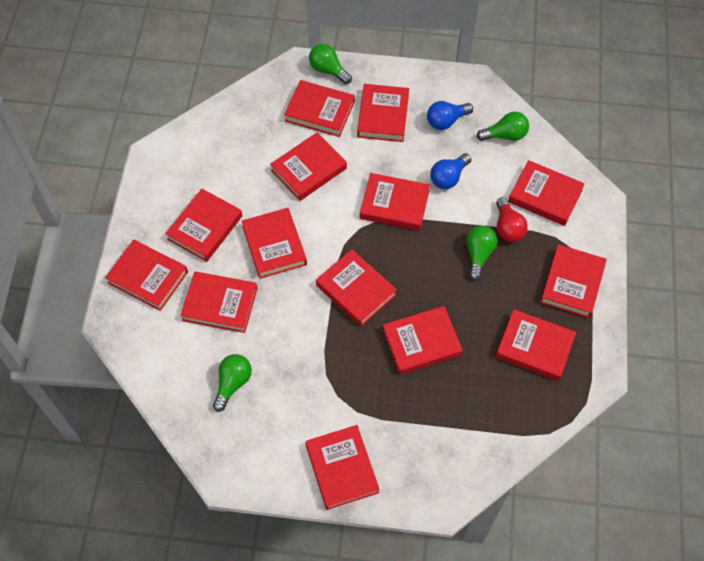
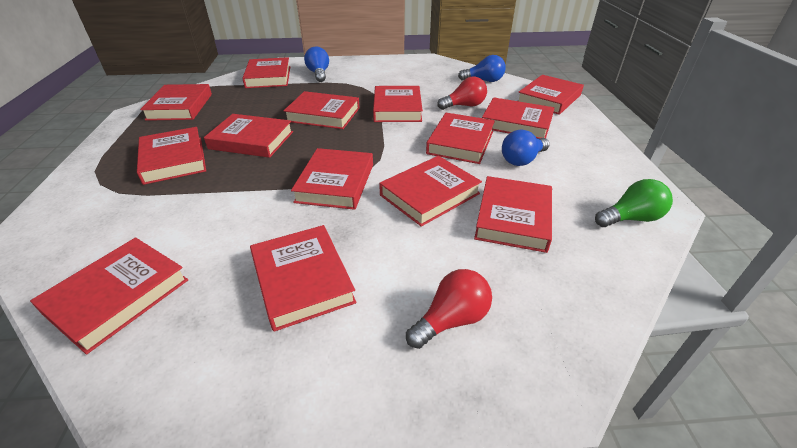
blue light bulb: [427,101,473,130] [430,153,471,189] = 2 -> [304,46,329,82] [458,55,506,82] [502,130,550,166] = 3
green light bulb: [213,354,252,411] [309,44,352,84] [466,226,497,281] [477,112,529,141] = 4 -> [595,179,673,227] = 1
red light bulb: [496,197,528,242] = 1 -> [406,269,492,349] [437,77,487,110] = 2

